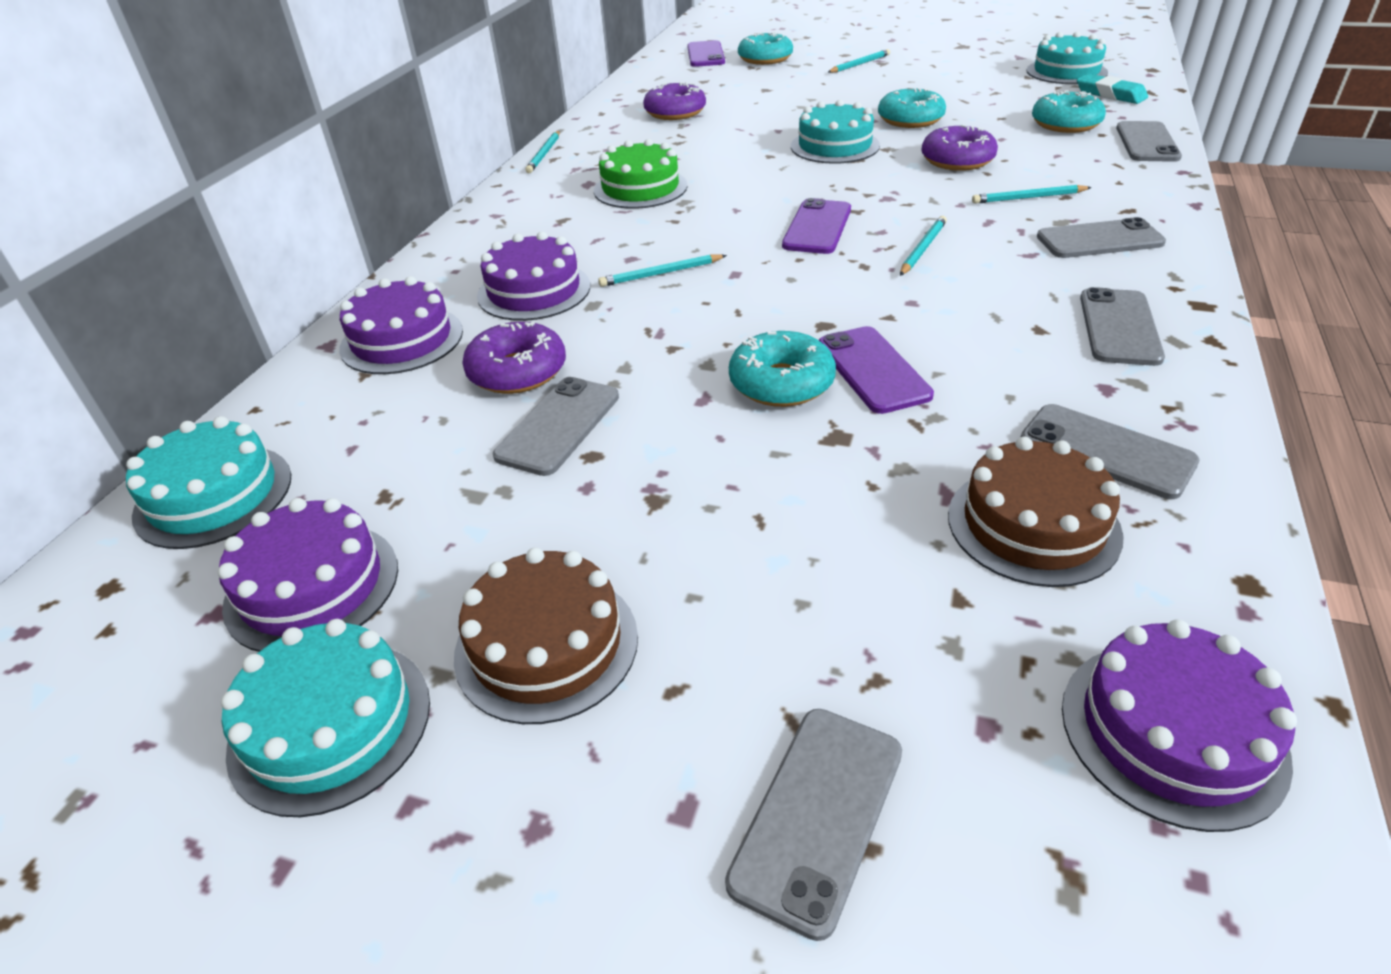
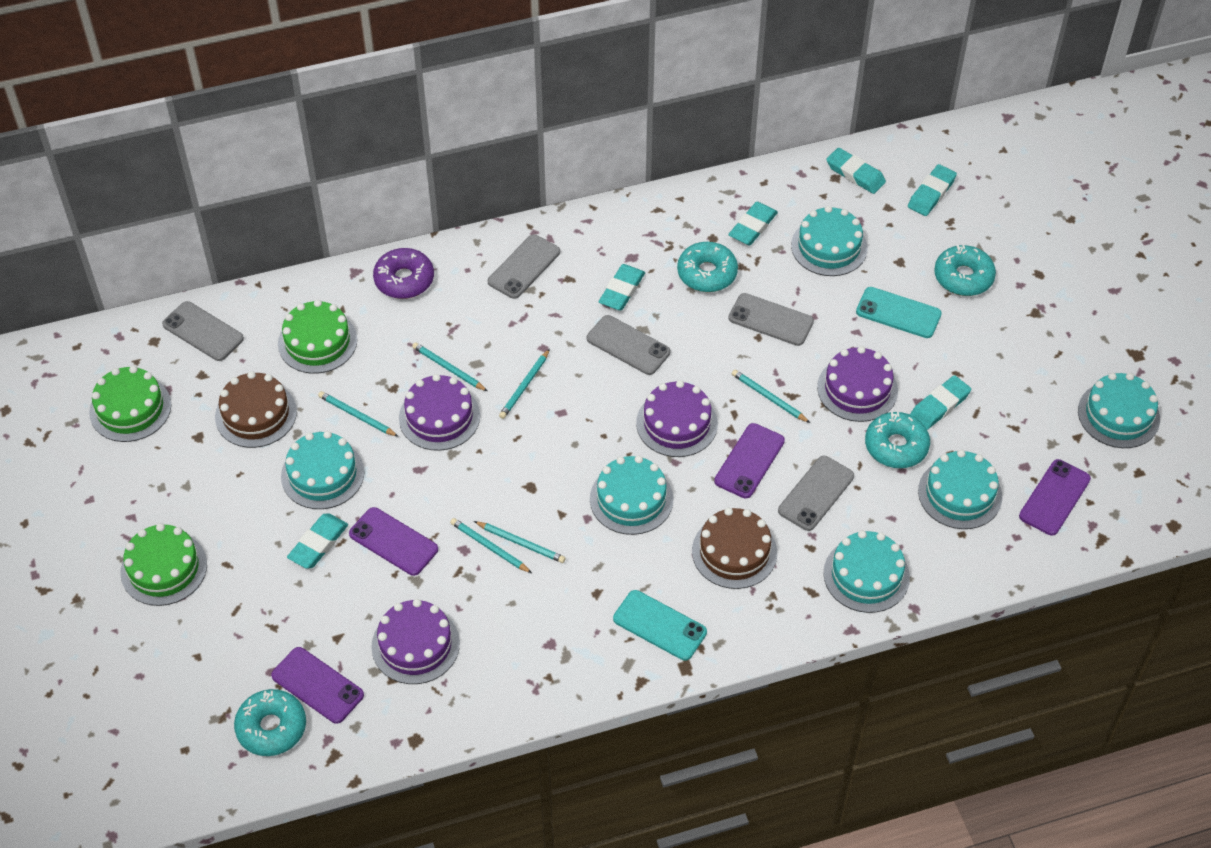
green cake: [594,139,688,209] = 1 -> [89,366,171,442] [120,523,207,606] [278,300,357,374] = 3
grey phone: [493,377,619,476] [725,709,902,941] [1021,404,1200,499] [1037,217,1166,258] [1080,287,1165,366] [1116,121,1182,162] = 6 -> [162,301,244,361] [488,234,560,299] [587,315,670,375] [729,293,814,346] [778,456,854,531] = 5
purple donut: [462,322,566,394] [643,82,706,120] [922,125,998,171] = 3 -> [373,248,434,299] = 1
purple phone: [687,40,725,67] [782,198,851,254] [819,326,934,414] = 3 -> [271,647,364,724] [349,507,438,576] [714,423,785,498] [1019,459,1091,536] = 4
turquoise cake: [126,416,291,549] [221,619,430,817] [791,100,880,164] [1026,32,1108,84] = 4 -> [281,431,364,509] [590,455,674,535] [791,206,868,276] [823,530,910,613] [918,450,1002,529] [1078,373,1160,448] = 6
turquoise eraser: [1077,74,1148,104] = 1 -> [287,514,348,569] [599,264,645,311] [728,202,778,245] [826,148,886,194] [908,164,957,216] [910,375,971,430] = 6
turquoise pencil: [525,131,560,173] [598,254,727,287] [828,49,890,73] [900,216,947,276] [972,185,1092,204] = 5 -> [318,391,399,437] [412,342,487,391] [450,518,532,573] [474,521,565,563] [499,349,550,419] [732,370,810,423] = 6
turquoise phone: none = 0 -> [613,590,707,661] [856,287,942,338] = 2

